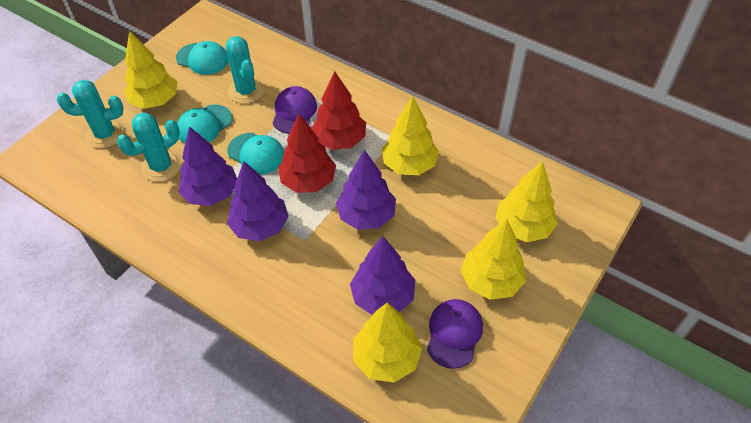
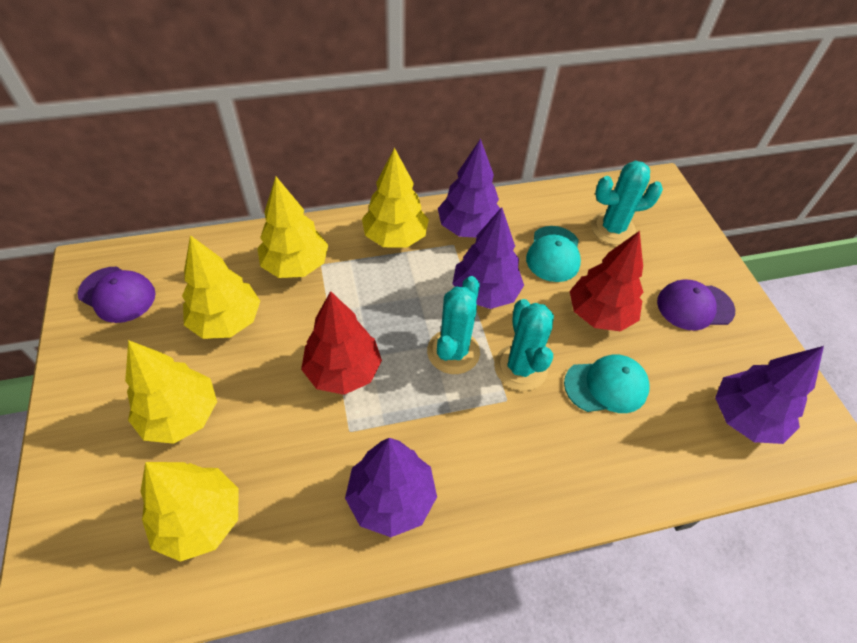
turquoise cap: [176,41,229,75] [177,104,233,144] [227,133,284,174] = 3 -> [526,226,581,282] [564,354,650,413] = 2

